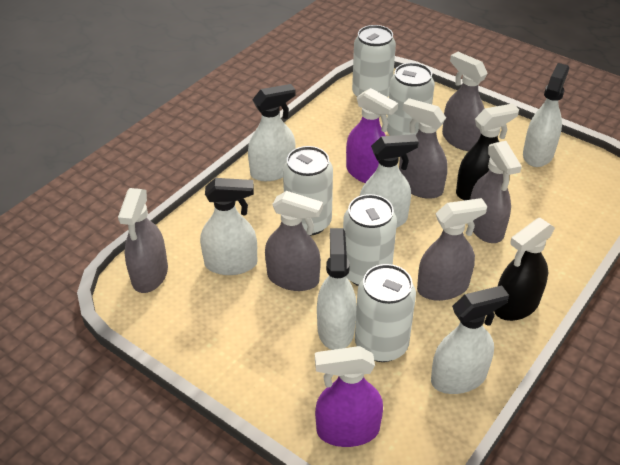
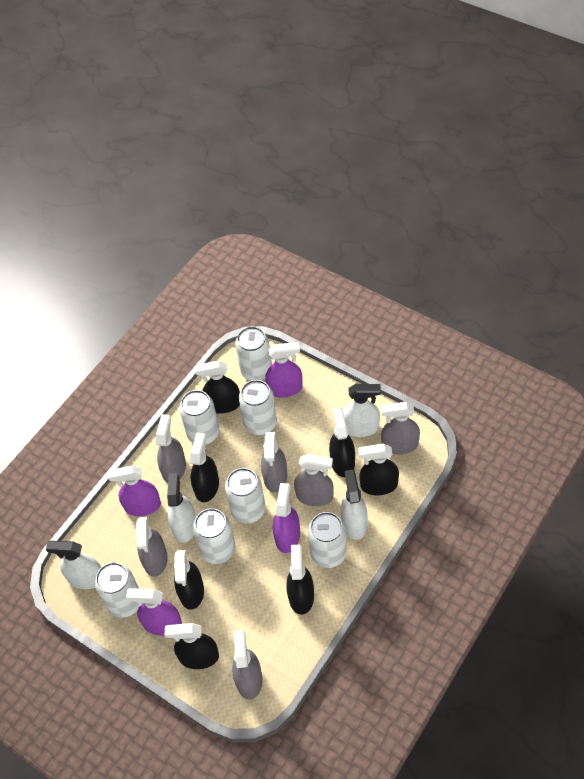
black spray bottle: [456,103,519,200] [494,218,555,321] = 2 -> [165,623,219,669] [174,550,204,610] [190,433,219,502] [195,361,240,414] [286,545,314,615] [329,407,355,477] [358,444,399,495] = 7
purple spray bottle: [315,346,383,447] [346,88,398,183] = 2 -> [108,465,161,516] [126,588,182,636] [265,342,303,398] [273,483,300,553] = 4
white can: [283,146,333,236] [343,194,397,286] [352,25,396,97] [355,264,416,362] [387,63,435,136] = 5 -> [95,562,139,618] [179,390,219,445] [193,508,235,564] [225,468,265,523] [235,326,272,381] [239,380,277,435] [308,512,347,568] = 7
white spray bottle: [200,178,257,275] [248,84,296,181] [317,228,357,350] [360,134,419,228] [431,285,509,394] [523,63,569,167] = 6 -> [46,541,101,589] [167,473,196,543] [341,470,368,540] [343,384,381,437] = 4

